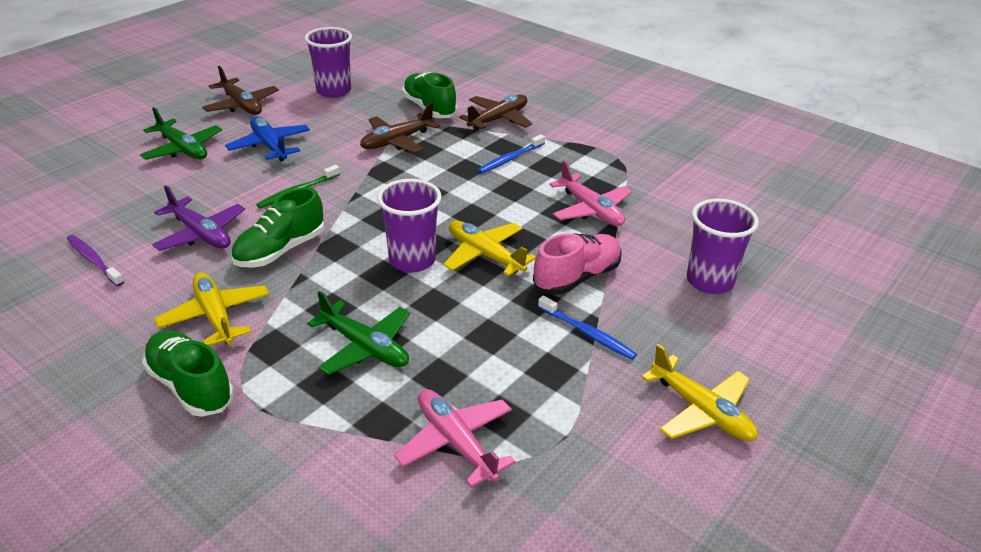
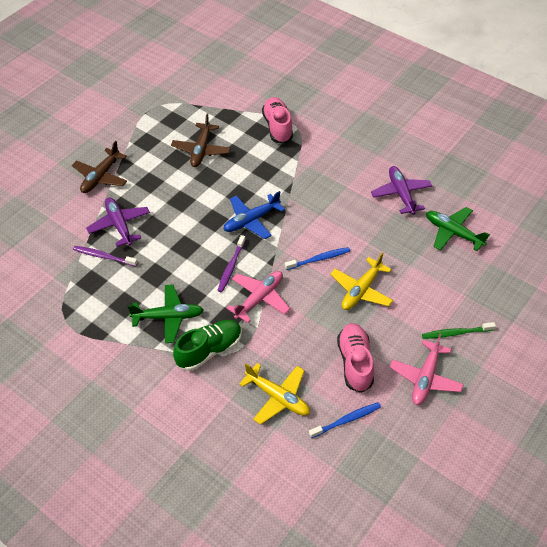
brown plane: [202,66,279,115] [360,103,440,153] [459,95,532,130] = 3 -> [72,141,127,193] [171,113,231,167] = 2
green shoe: [142,330,234,417] [231,187,325,268] [402,72,457,118] = 3 -> [173,320,242,371] = 1
pink shoe: [533,233,621,295] = 1 -> [262,97,293,144] [337,323,374,393] = 2
purple cup: [305,27,352,98] [377,179,442,273] [687,199,759,294] = 3 -> none = 0
purple plane: [152,185,245,251] = 1 -> [86,197,150,247] [371,166,432,215] = 2
purple toothbrush: [67,235,124,286] = 1 -> [73,246,138,267] [217,235,246,292] = 2
yellow plane: [154,272,269,346] [443,221,536,276] [641,344,758,441] = 3 -> [239,363,310,425] [330,252,393,310] = 2

